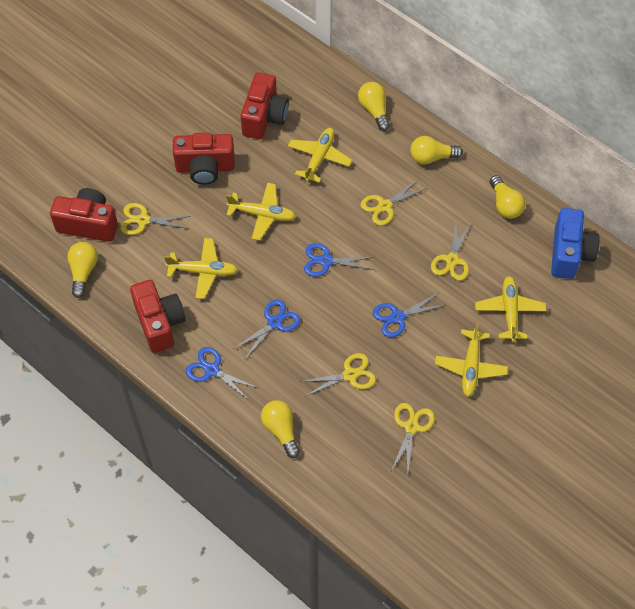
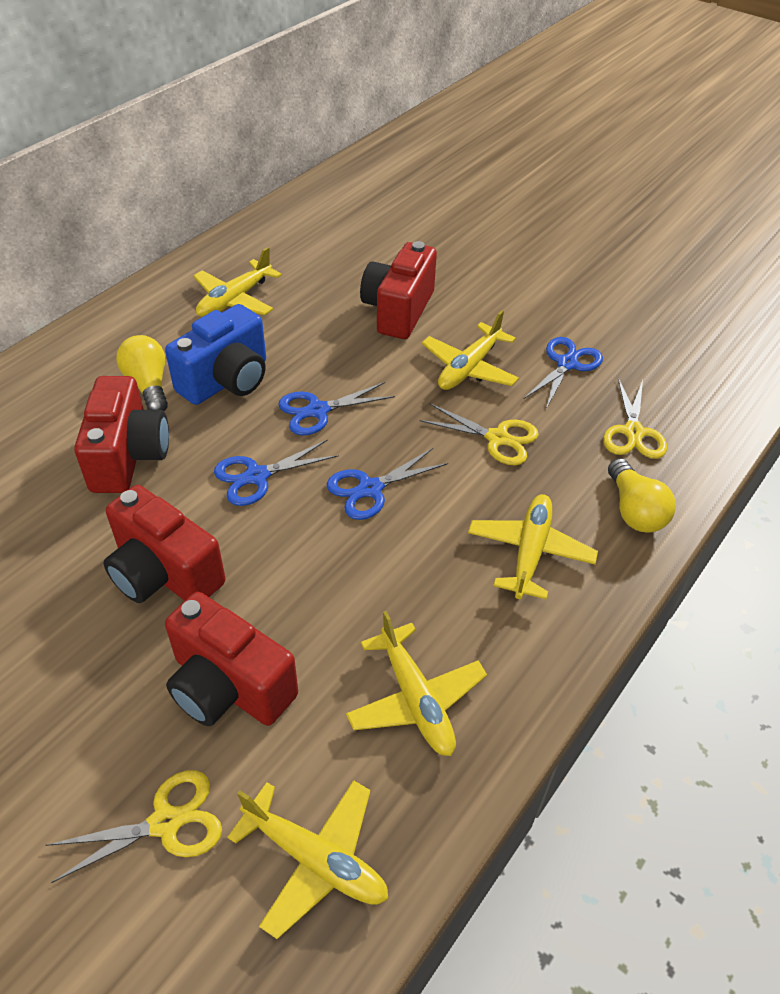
yellow light bulb: [67,242,98,298] [261,400,300,458] [358,82,390,131] [410,136,463,164] [489,175,526,219] = 5 -> [116,335,168,411] [608,458,676,533] = 2
yellow scissors: [120,203,191,235] [300,353,376,396] [360,179,427,226] [391,403,435,473] [431,223,471,281] = 5 -> [46,770,222,883] [419,404,539,465] [603,378,667,459] = 3

